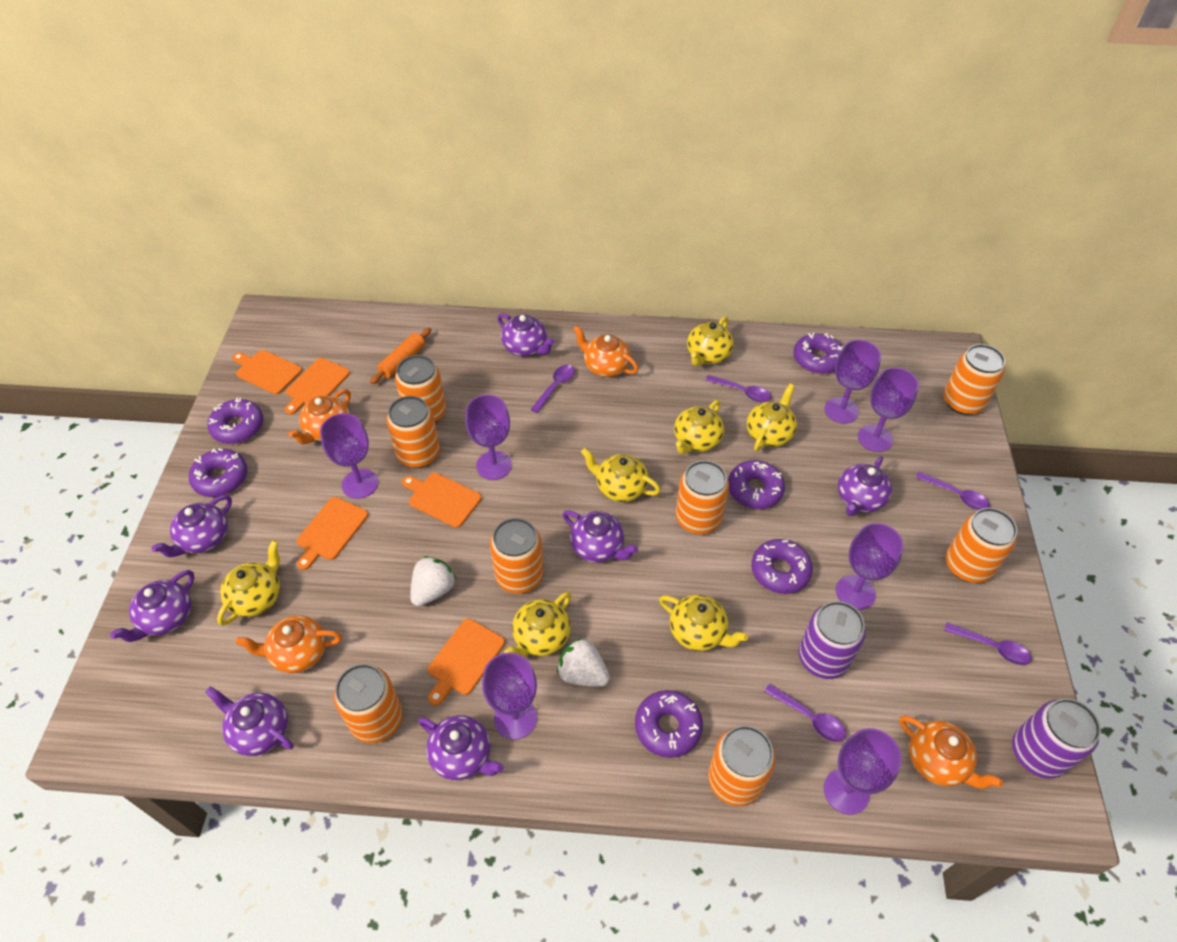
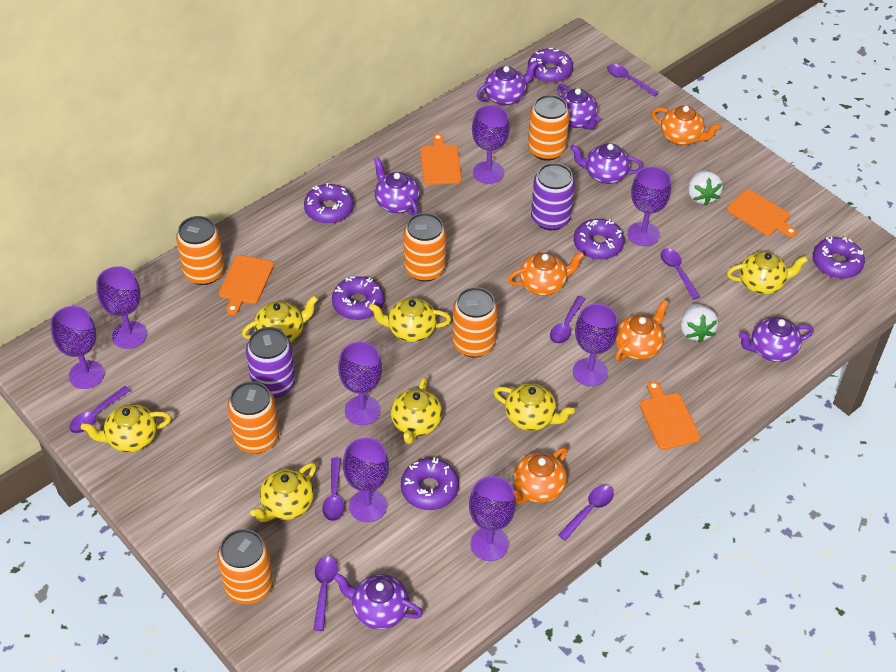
orange can: [334,664,403,743] [386,396,440,468] [395,355,446,423] [490,518,544,594] [676,460,729,534] [708,726,776,806] [944,344,1005,415] [946,508,1017,583] = 8 -> [176,216,225,285] [217,529,273,604] [227,381,279,454] [404,213,446,282] [452,287,498,357] [528,95,570,161] = 6
orange cutting board: [232,350,302,395] [285,358,350,415] [297,497,368,570] [402,473,482,528] [428,618,505,705] = 5 -> [219,255,274,315] [420,134,462,185] [640,381,700,450] [726,189,797,237] = 4
orange rolling pin: [370,328,432,384] = 1 -> none = 0
purple goblet: [320,413,378,499] [465,395,512,480] [482,652,537,740] [824,728,902,815] [825,340,881,424] [836,523,904,610] [858,367,919,452] = 7 -> [50,306,105,389] [96,266,147,349] [338,342,382,425] [343,438,389,522] [469,476,516,561] [472,105,510,184] [573,304,618,386] [627,166,671,246] = 8
purple spoon: [531,365,575,413] [705,375,771,402] [764,684,846,742] [916,471,990,510] [944,622,1032,665] = 5 -> [69,386,131,433] [313,556,338,631] [322,457,345,521] [550,296,586,344] [558,485,614,541] [607,64,659,97] [660,248,700,300] = 7
purple teapot: [110,570,195,642] [152,495,232,557] [205,686,294,756] [418,715,503,780] [497,313,555,357] [563,510,638,563] [838,456,892,516] = 7 -> [333,573,423,629] [374,157,420,216] [477,61,538,105] [557,84,600,130] [570,143,643,184] [738,317,814,362] = 6

